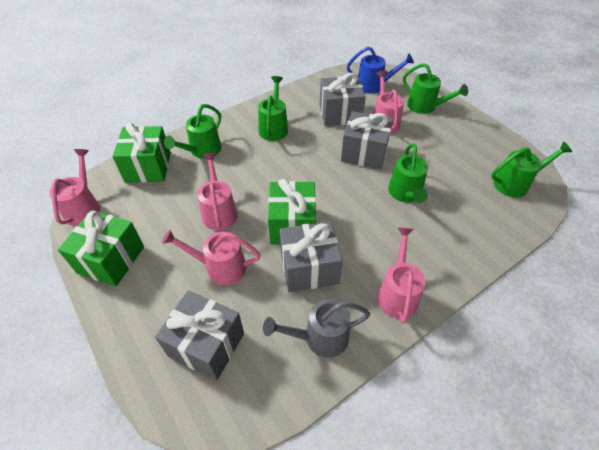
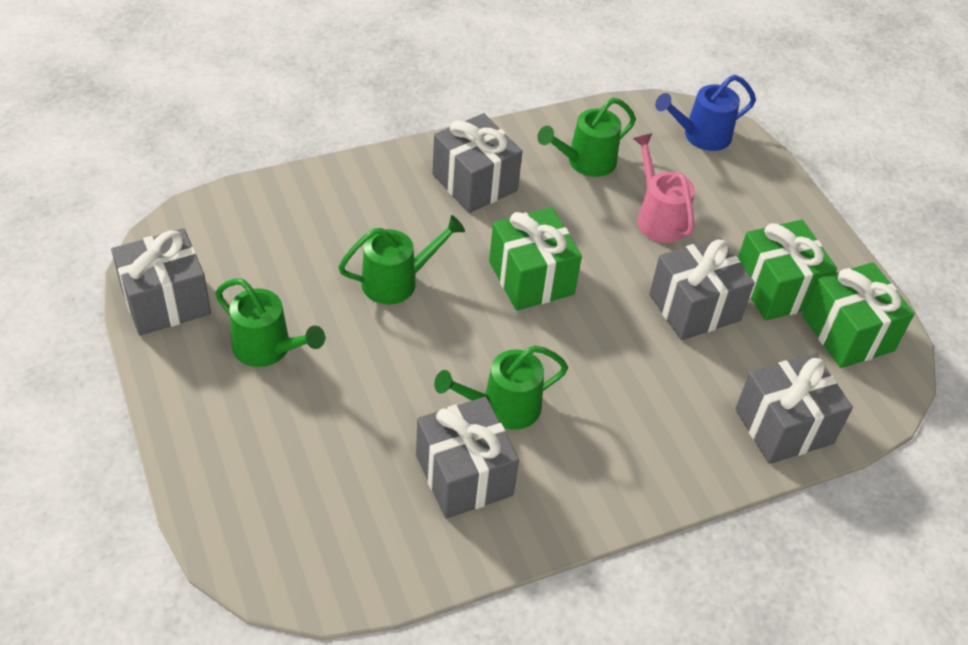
green watering can: [164,104,221,159] [258,76,288,141] [388,143,428,203] [403,63,468,114] [491,141,572,197] = 5 -> [215,278,325,367] [338,215,465,304] [434,345,568,430] [538,98,636,177] = 4
grey gift: [155,290,244,381] [279,221,343,292] [320,73,366,126] [341,111,393,170] = 4 -> [111,228,211,336] [416,397,519,519] [432,113,522,213] [649,237,755,340] [735,353,853,464] = 5
grey watering can: [263,299,370,358] = 1 -> none = 0
pink watering can: [49,149,100,226] [162,229,261,285] [197,153,237,230] [373,71,404,134] [377,227,426,324] = 5 -> [633,133,695,243] = 1

